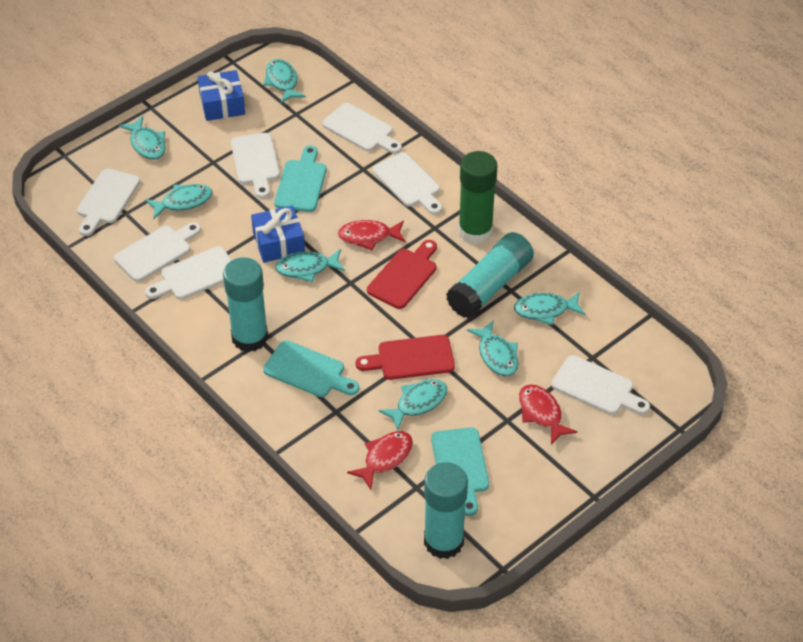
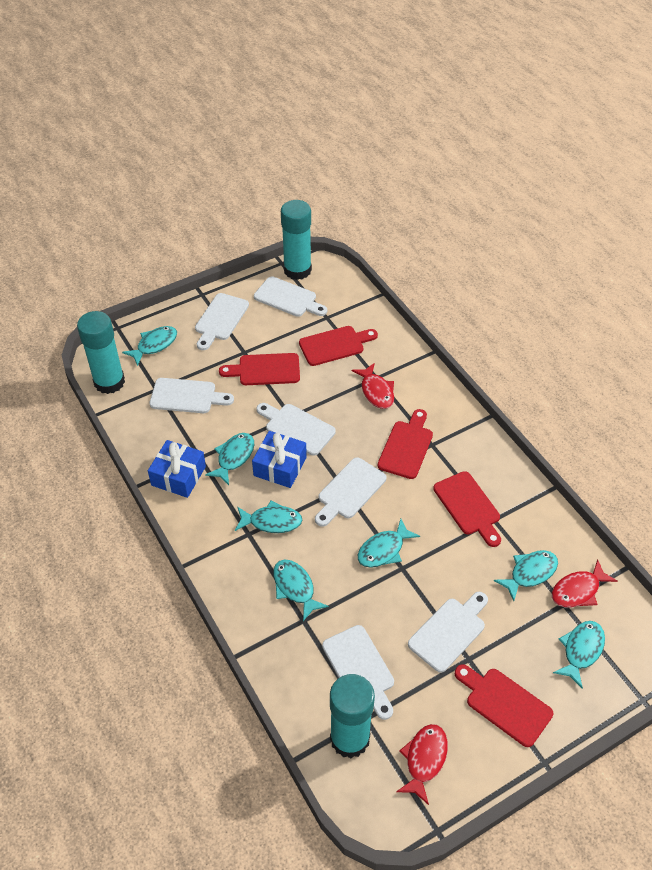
green glue stick: [458,151,498,244] = 1 -> none = 0
red cutting board: [356,335,455,380] [367,240,437,309] = 2 -> [219,353,300,385] [299,326,378,366] [378,409,433,479] [433,471,501,547] [455,664,553,747] = 5
turquoise cutting board: [263,340,359,397] [274,146,327,212] [431,427,489,516] = 3 -> none = 0

